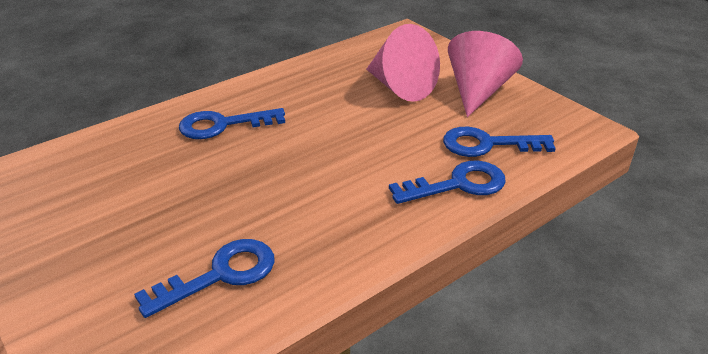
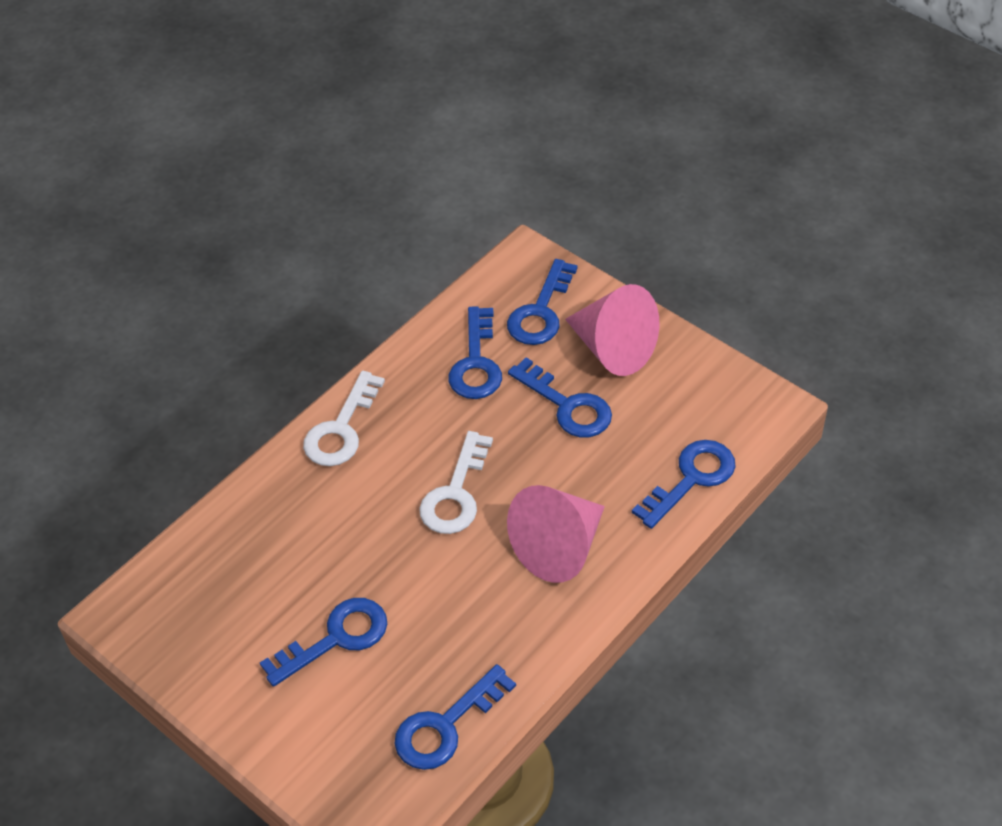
blue key: [134,239,275,318] [179,108,285,139] [389,161,506,204] [443,127,556,157] = 4 -> [260,598,387,687] [395,664,516,770] [448,306,502,399] [507,259,578,345] [508,357,612,438] [632,440,736,529] = 6
white key: none = 0 -> [303,371,385,466] [419,431,493,534] = 2

